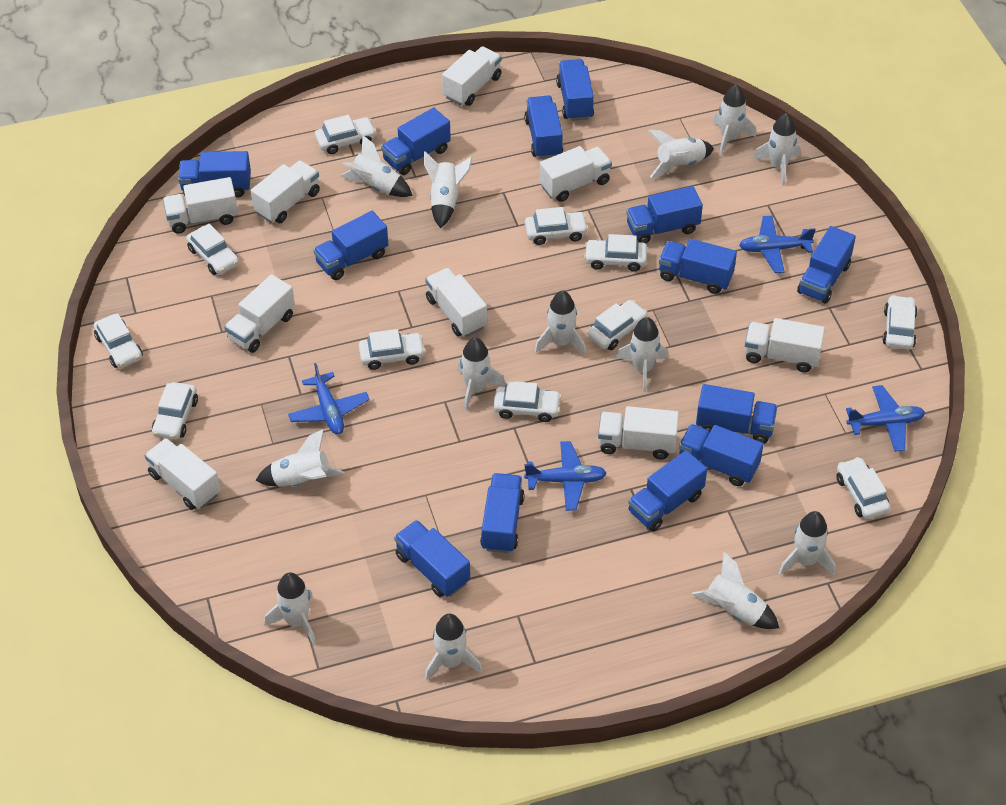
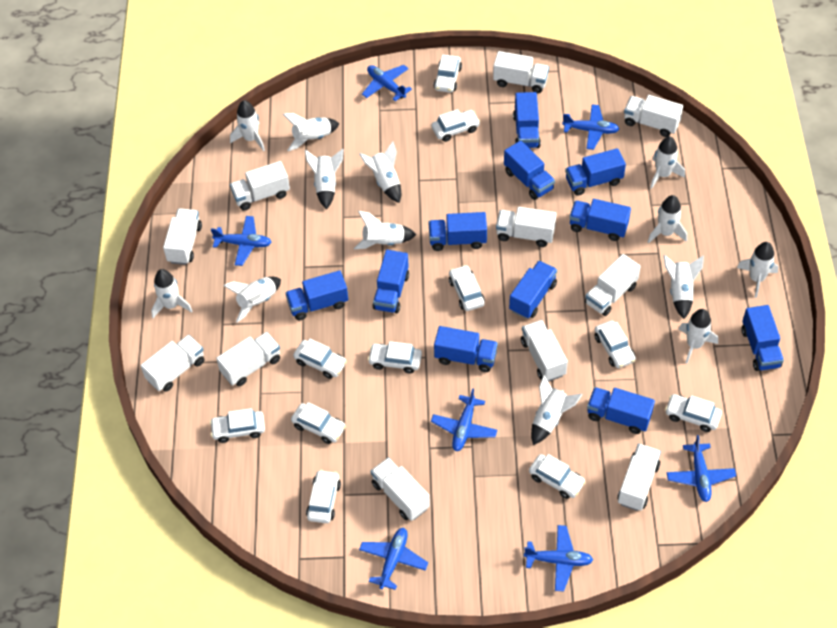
blue plane: [288,363,370,435] [524,441,607,511] [739,216,816,273] [846,385,925,452] = 4 -> [211,216,271,266] [359,528,428,590] [362,65,412,101] [431,388,497,451] [524,525,593,592] [562,105,619,150] [667,435,736,502] = 7
blue truck: [178,151,251,197] [313,211,388,280] [381,108,451,175] [394,520,470,597] [480,473,525,553] [524,96,563,159] [556,59,594,121] [626,186,703,243] [628,450,707,531] [659,239,737,294] [679,424,764,486] [696,384,778,444] [797,226,856,304] = 13 -> [285,270,348,320] [373,250,409,313] [429,212,487,251] [434,326,498,372] [504,141,555,200] [509,261,557,319] [513,92,541,148] [565,148,626,196] [569,199,631,241] [587,387,655,434] [742,305,784,371] = 11
white truck: [145,438,220,510] [163,177,238,234] [224,274,295,353] [251,160,320,223] [425,268,487,337] [442,47,502,106] [539,146,612,202] [598,406,679,460] [745,318,825,373] = 9 -> [141,335,204,392] [163,208,202,265] [216,332,280,386] [230,161,290,211] [371,457,430,521] [493,51,549,93] [496,207,556,247] [521,320,568,382] [585,254,641,316] [617,444,661,511] [624,95,683,137] = 11

